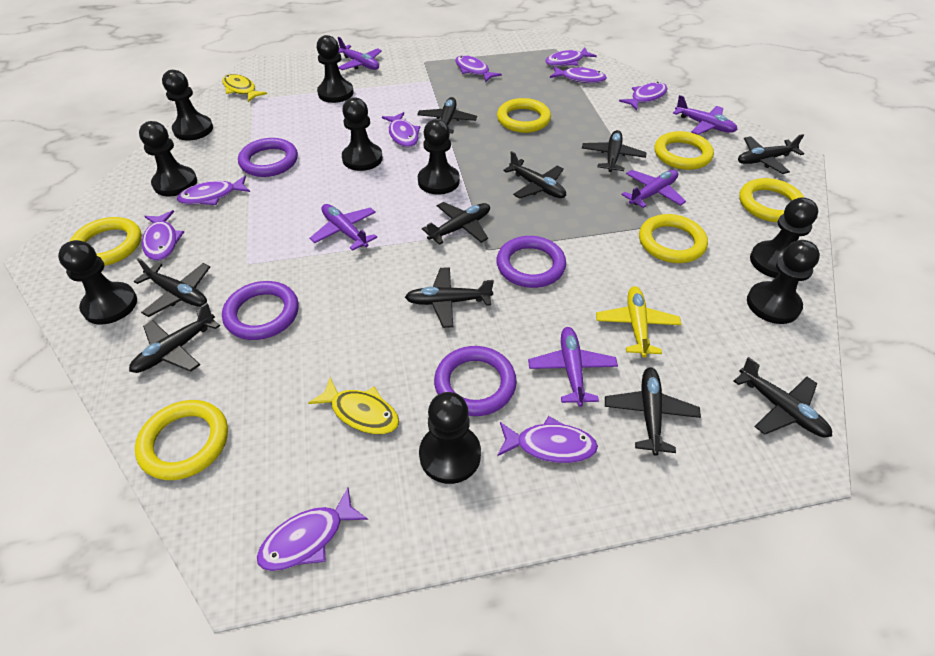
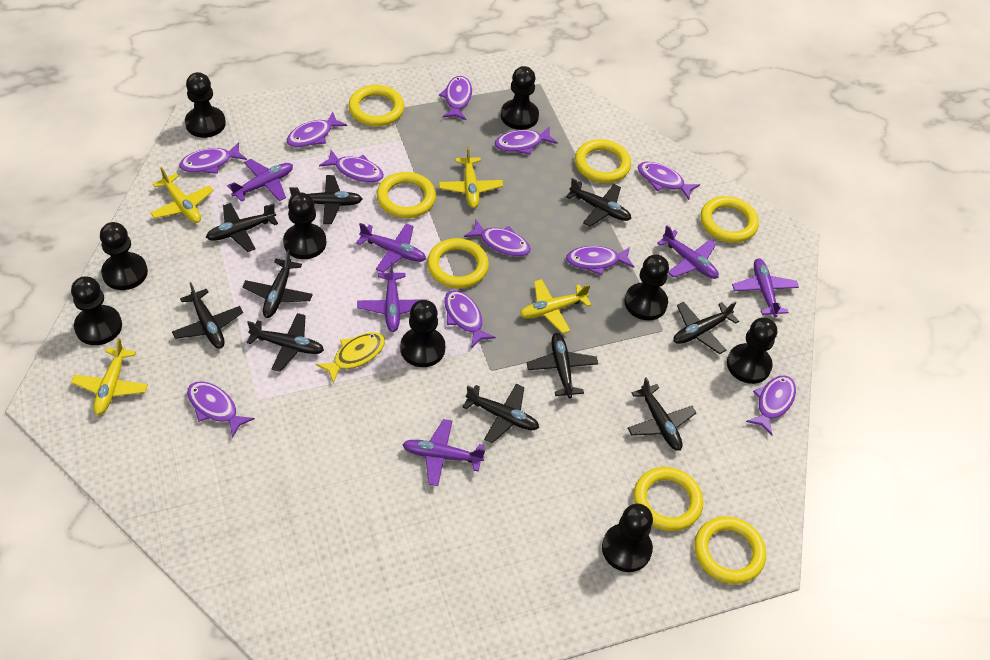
purple fish: [142,210,184,261] [177,176,250,205] [257,488,368,571] [382,112,420,147] [455,55,502,82] [497,416,598,463] [545,48,597,66] [550,66,607,83] [619,82,668,110] = 9 -> [179,142,247,174] [187,381,255,438] [286,111,347,148] [319,150,384,183] [439,76,472,120] [444,290,496,348] [464,220,531,257] [495,127,558,155] [566,246,634,275] [638,162,700,200] [746,375,796,435] = 11
purple plane: [309,204,377,251] [338,37,382,70] [528,327,618,407] [621,170,686,208] [673,95,738,135] = 5 -> [227,159,293,202] [356,223,426,273] [357,262,427,332] [402,419,485,486] [657,225,719,279] [732,258,799,317] = 6
purple ring: [222,281,299,340] [238,138,298,177] [434,346,517,416] [497,236,566,288] = 4 -> none = 0
yellow fish: [222,74,267,102] [308,377,399,434] = 2 -> [316,332,385,383] = 1
yellow plane: [596,286,681,357] = 1 -> [71,338,148,415] [150,167,214,223] [439,147,503,208] [520,279,591,334] = 4
yellow ring: [69,217,142,266] [135,400,228,480] [497,98,551,133] [639,214,708,263] [655,131,714,170] [739,178,805,222] = 6 -> [348,85,404,127] [377,172,436,218] [427,238,489,288] [575,139,631,183] [633,467,703,531] [694,516,766,584] [701,196,759,243] = 7

